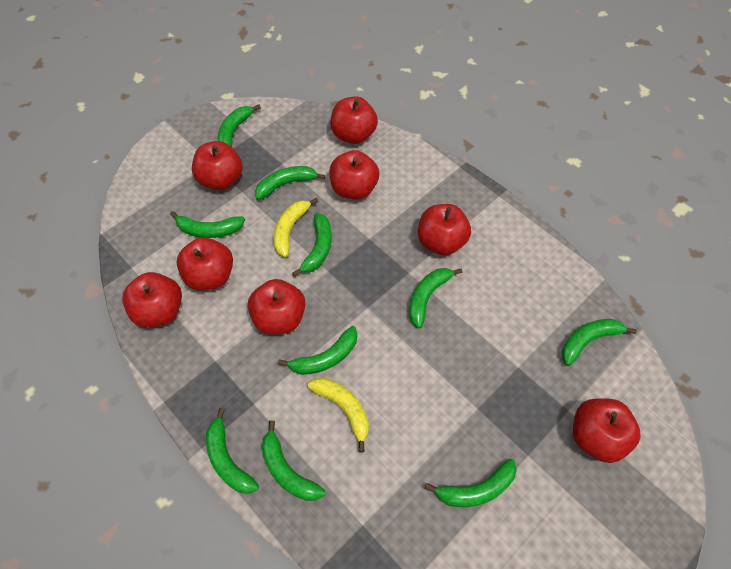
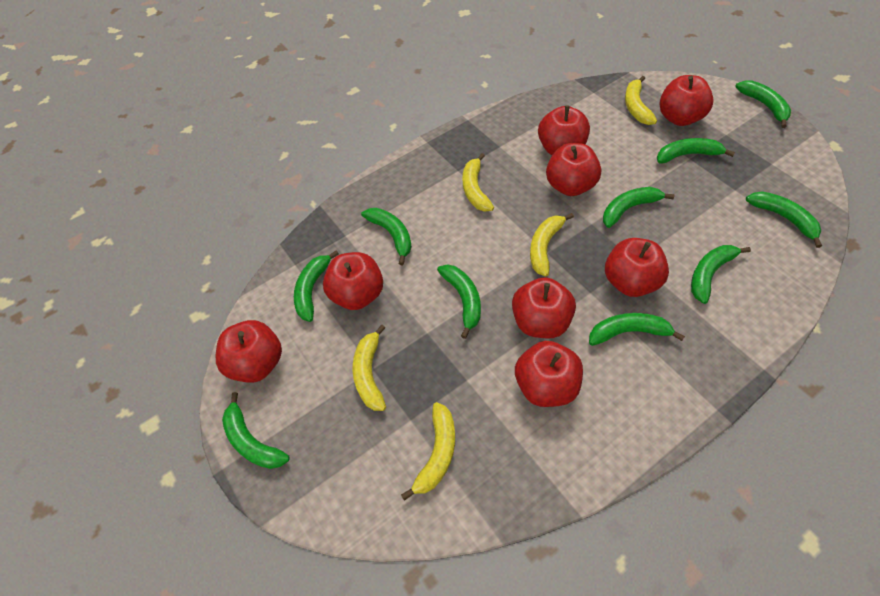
yellow banana: [274,198,318,257] [307,378,369,452] = 2 -> [353,325,386,411] [401,402,455,501] [463,153,494,212] [530,213,574,276] [625,76,657,125] = 5

